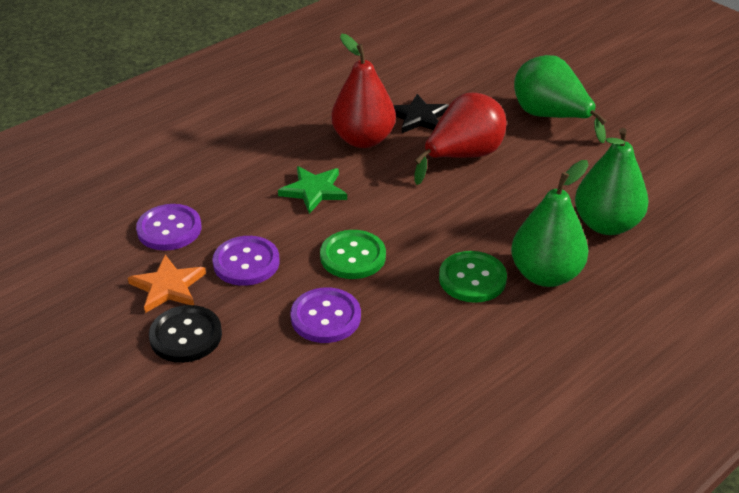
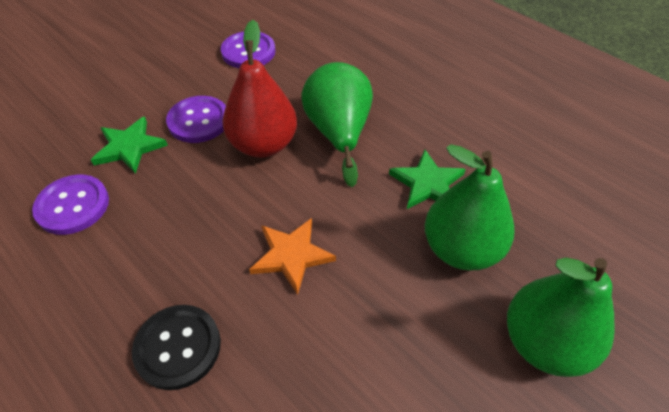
black star: [393,94,449,133] = 1 -> none = 0
green button: [320,230,386,279] [439,251,507,303] = 2 -> none = 0
green star: [278,166,347,214] = 1 -> [91,116,168,174] [389,150,466,209] = 2
red pear: [331,34,396,148] [414,93,506,185] = 2 -> [223,20,297,158] = 1

